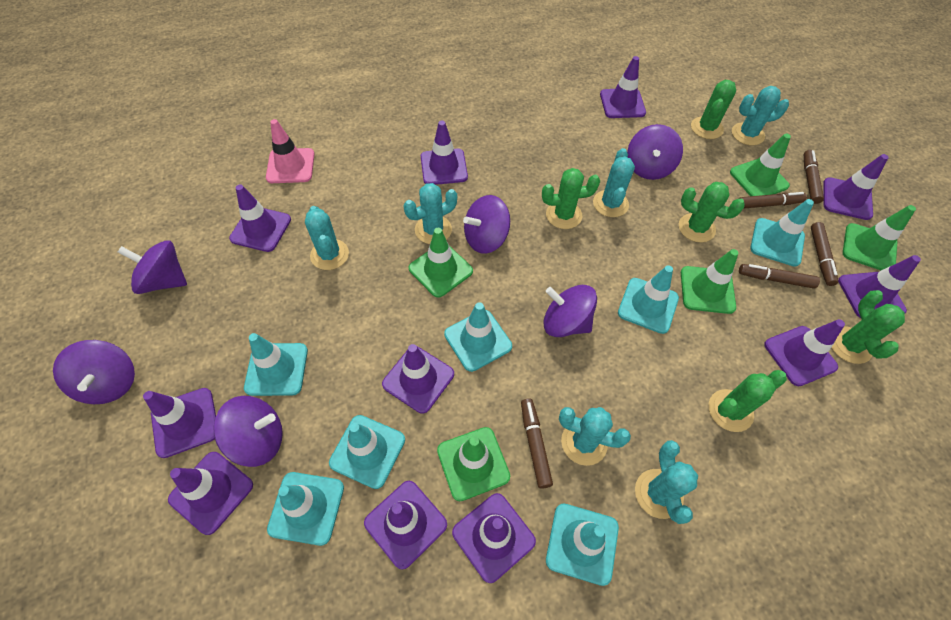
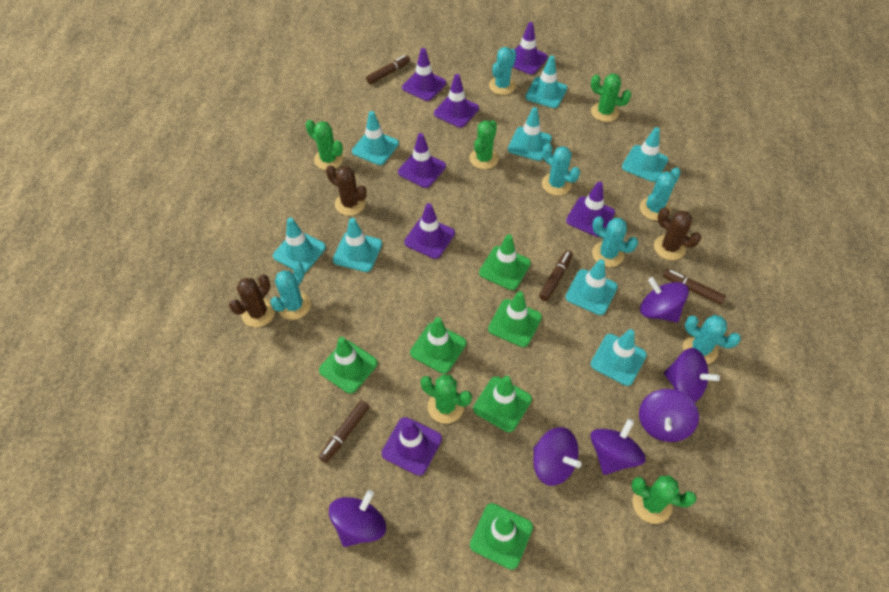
brown cactus: none = 0 -> [229,275,275,327] [326,165,367,216] [654,207,701,260] = 3
brown marker: [521,398,553,489] [738,192,807,209] [739,264,820,289] [804,150,824,204] [811,222,838,286] = 5 -> [319,400,370,463] [366,55,410,84] [539,250,573,301] [663,269,726,305] = 4
green traffic cone: [409,228,473,298] [437,427,510,501] [681,249,738,314] [730,134,791,196] [843,205,916,270] = 5 -> [319,337,378,394] [410,317,466,374] [470,503,533,570] [473,376,532,432] [479,234,531,290] [488,291,542,347] = 6
pink traffic cone: [266,119,315,183] = 1 -> none = 0
purple traffic cone: [143,388,216,458] [168,452,253,535] [229,184,291,252] [364,481,447,569] [382,344,454,413] [421,121,468,185] [452,493,536,583] [600,56,646,118] [764,319,845,386] [823,154,889,220] [838,255,921,318] = 11 -> [382,417,442,476] [398,133,446,188] [402,48,446,101] [404,203,455,259] [434,74,479,128] [513,22,548,75] [566,182,615,237] = 7
turquoise traffic cone: [244,333,308,396] [267,472,344,546] [329,415,405,489] [444,302,512,372] [546,504,619,586] [618,265,679,334] [750,199,814,267] = 7 -> [273,218,326,273] [333,218,382,272] [352,111,399,165] [508,107,552,161] [525,55,567,108] [565,259,618,315] [590,329,647,386] [622,127,668,182] = 8

